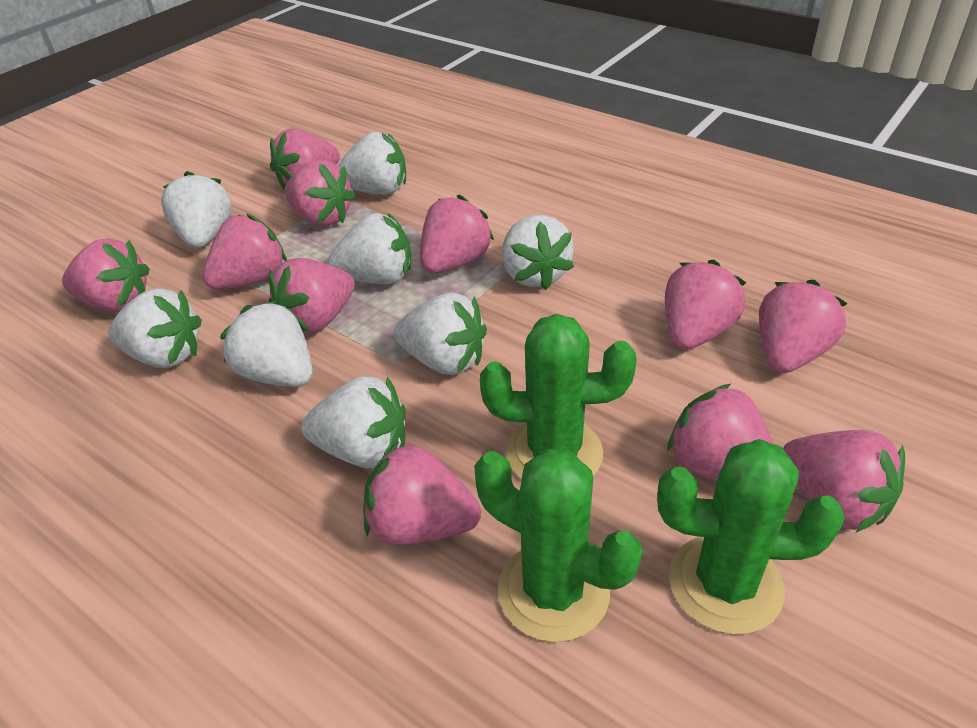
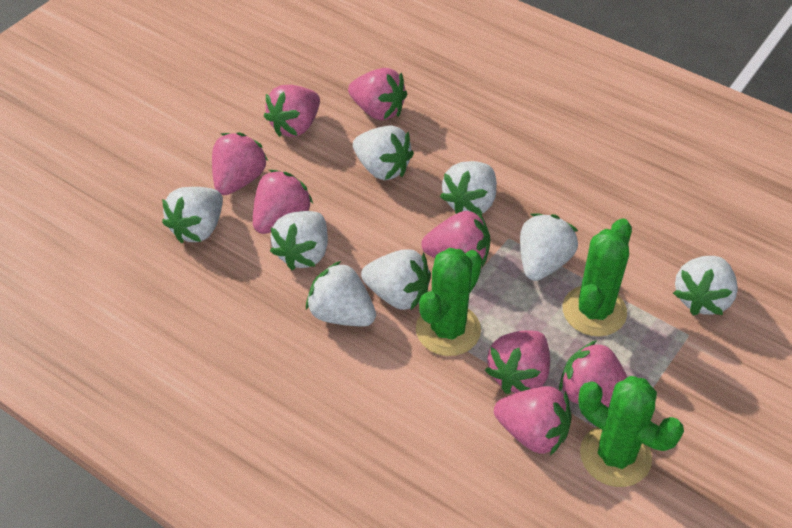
pink strawberry: [62,238,150,312] [203,214,287,290] [269,258,355,334] [270,128,340,190] [284,160,356,226] [363,441,481,545] [420,194,494,273] [665,259,746,350] [667,384,773,480] [759,279,848,373] [783,430,905,533] = 11 -> [212,132,268,195] [253,170,313,234] [264,85,320,137] [348,68,407,121] [421,210,491,267] [485,330,550,394] [494,386,572,456] [559,340,627,408] = 8

